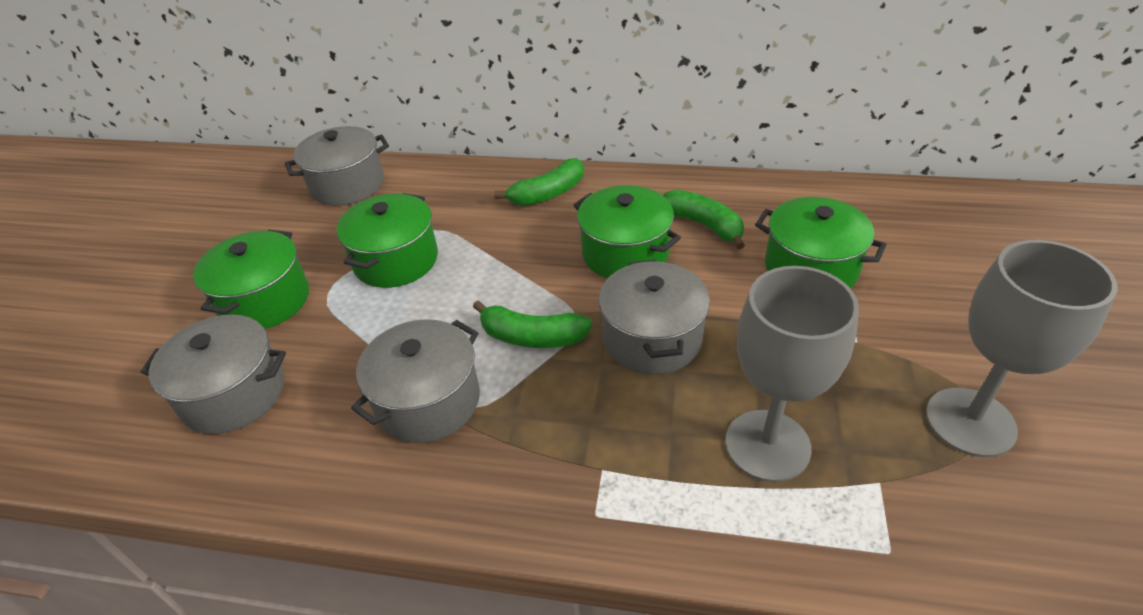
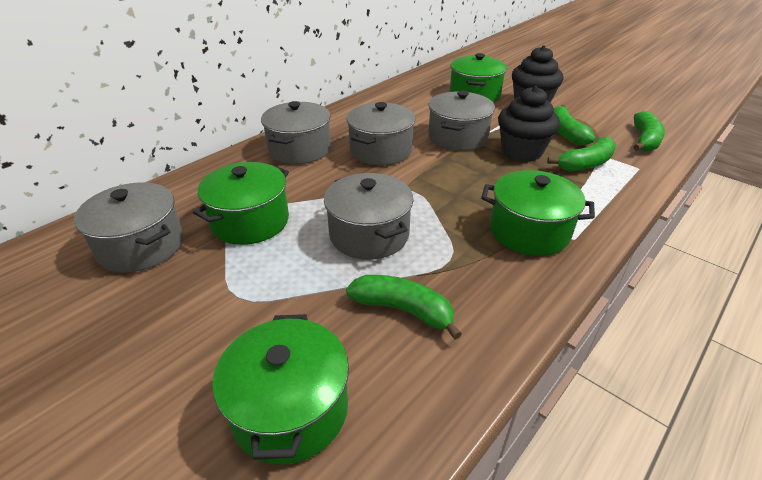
black cupcake: none = 0 -> [498,86,560,162] [512,45,563,103] = 2
green banana: [473,300,592,348] [494,158,584,206] [663,190,745,249] = 3 -> [346,275,462,340] [547,137,616,172] [553,105,596,145] [633,111,665,151] = 4
grey goblet: [725,266,859,482] [926,240,1117,457] = 2 -> none = 0
grey pot: [140,315,286,434] [285,126,389,206] [351,319,480,443] [599,259,710,375] = 4 -> [74,182,183,273] [261,101,331,164] [324,173,414,260] [346,102,416,165] [428,90,495,151] = 5

